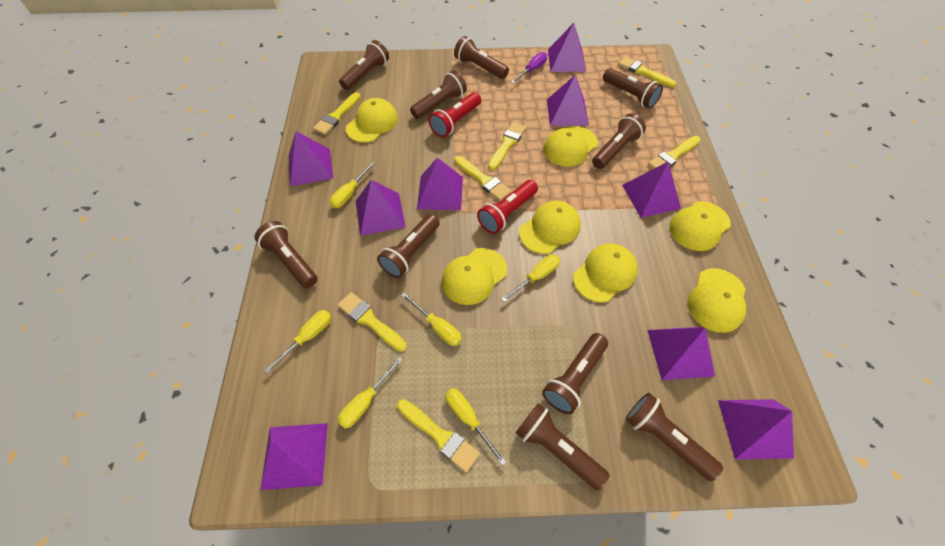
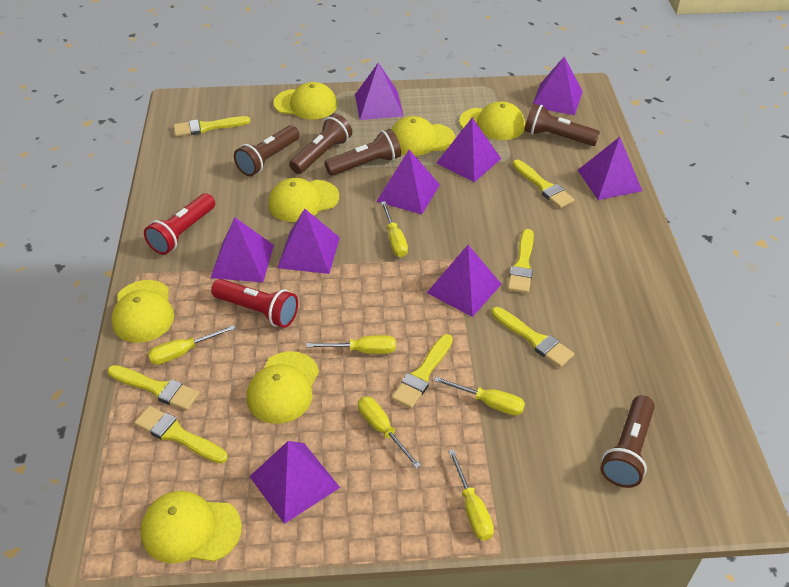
brown flashlight: [255,221,318,288] [339,40,389,90] [377,214,440,278] [410,70,467,119] [454,36,509,79] [516,403,610,491] [542,333,608,414] [592,114,646,169] [603,68,663,109] [625,393,723,481] = 10 -> [234,125,300,176] [289,114,352,174] [325,129,401,176] [524,104,600,146] [601,395,655,488] = 5
purple screwdriver: [511,52,547,84] = 1 -> none = 0

